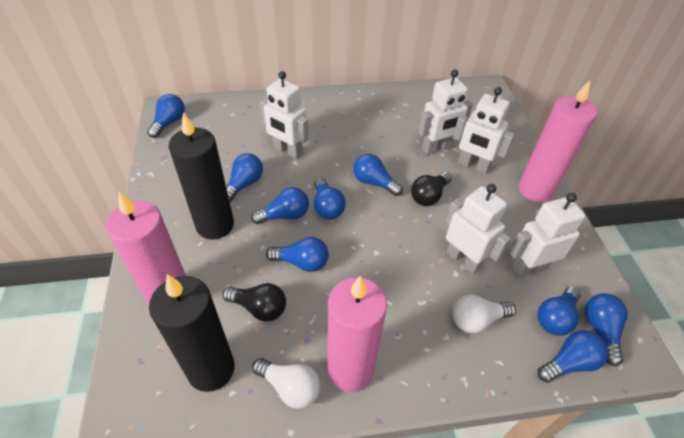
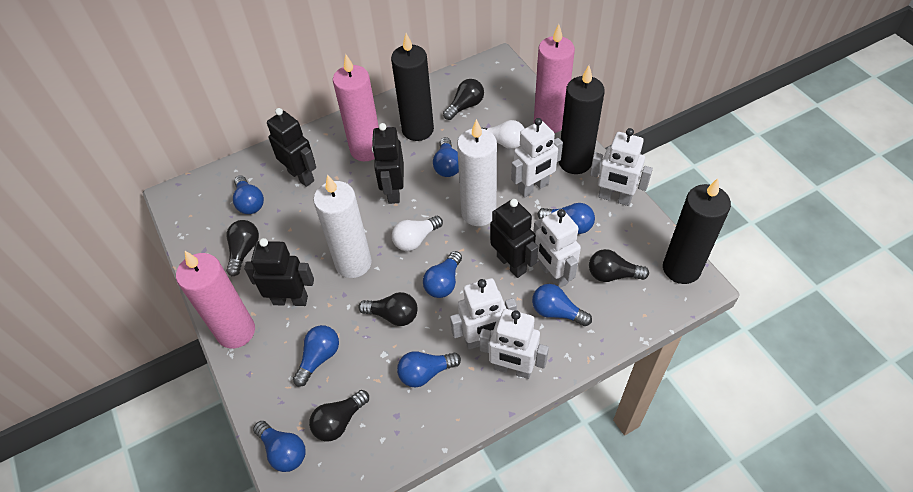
black candle: [149,274,235,392] [169,112,234,240] = 2 -> [391,33,434,141] [559,65,605,174] [663,178,731,284] = 3
black light bulb: [222,283,286,322] [411,172,452,206] = 2 -> [226,220,259,276] [309,390,369,441] [358,292,417,326] [443,79,484,120] [589,249,649,282] = 5
black robot: none = 0 -> [244,238,314,306] [267,108,316,187] [372,123,404,204] [490,199,538,278] = 4
blue light bulb: [147,94,185,138] [226,153,263,202] [251,187,309,224] [266,237,329,272] [314,177,346,219] [353,154,403,196] [538,286,581,336] [538,330,608,383] [585,293,628,367] = 9 -> [233,175,264,214] [253,421,306,472] [293,325,339,387] [397,351,461,387] [423,251,462,298] [433,137,459,177] [532,284,592,326] [538,203,595,234] = 8
white candle: none = 0 -> [313,174,372,278] [457,119,497,226] = 2

